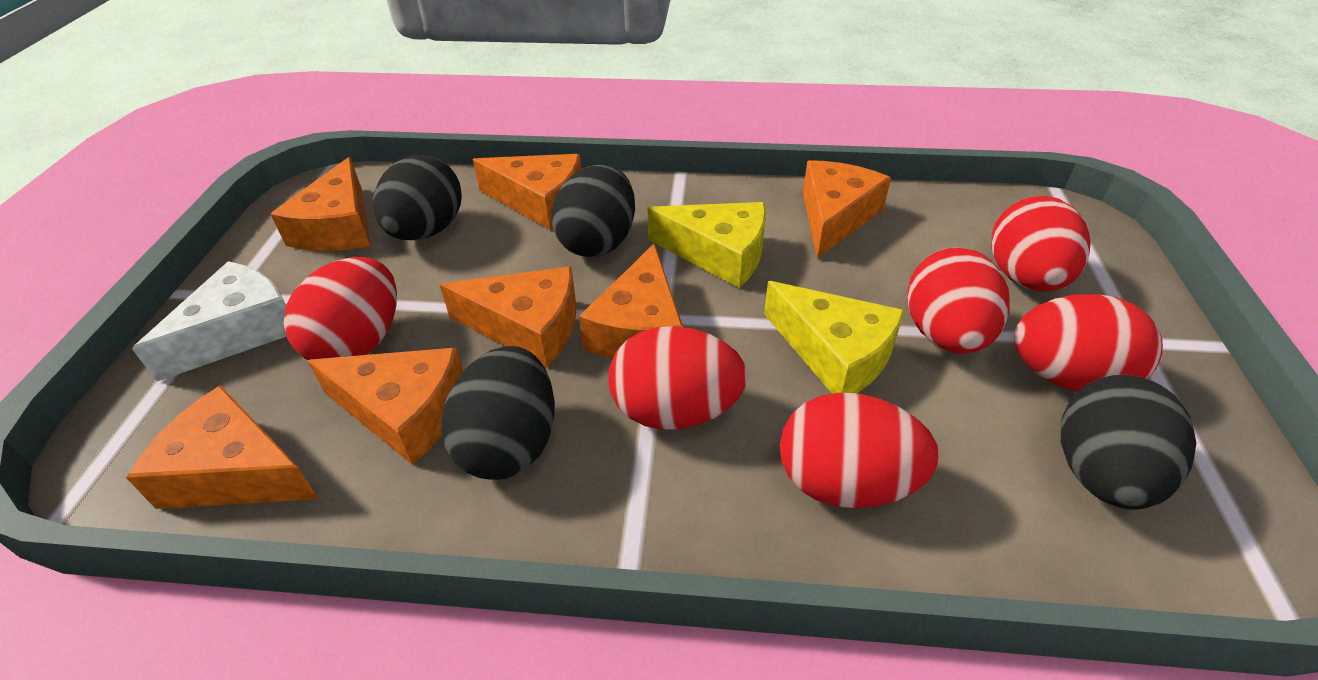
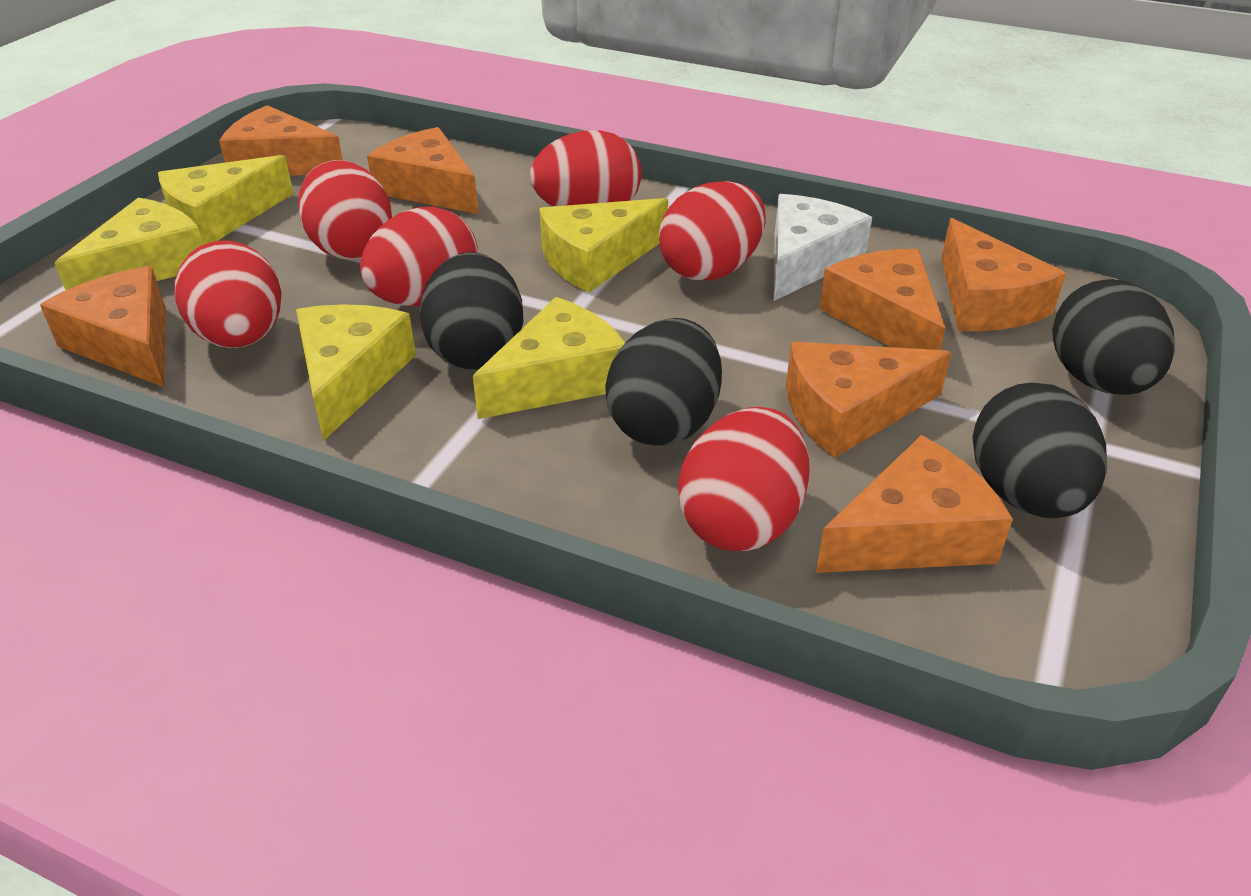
yellow cheese: [647,202,766,288] [764,281,905,394] = 2 -> [55,198,203,290] [158,155,294,245] [296,304,416,441] [473,297,625,419] [539,198,668,293] = 5

